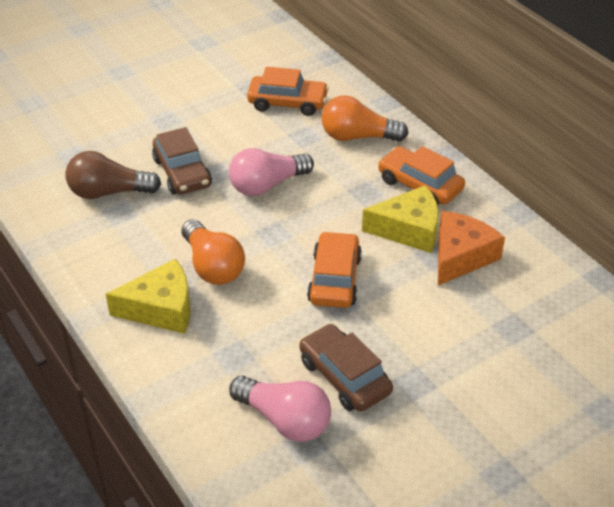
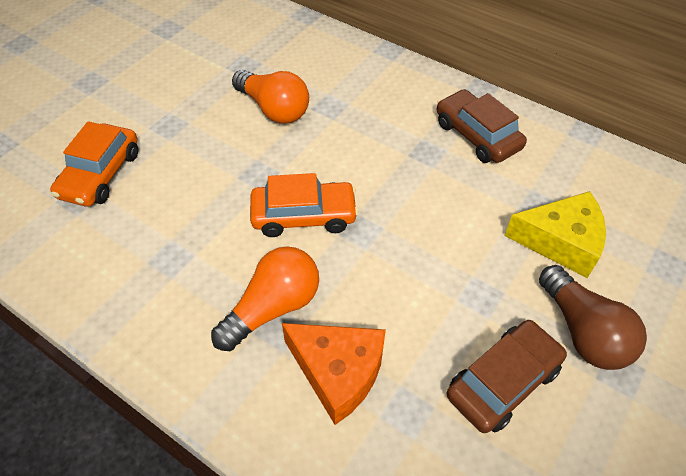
orange car: [247,67,329,116] [307,231,362,308] [378,146,465,205] = 3 -> [50,121,138,207] [250,173,358,237] = 2
pink light bulb: [229,148,314,196] [229,376,331,442] = 2 -> none = 0
yellow cheese: [106,259,191,334] [362,185,439,253] = 2 -> [504,191,606,278] = 1

